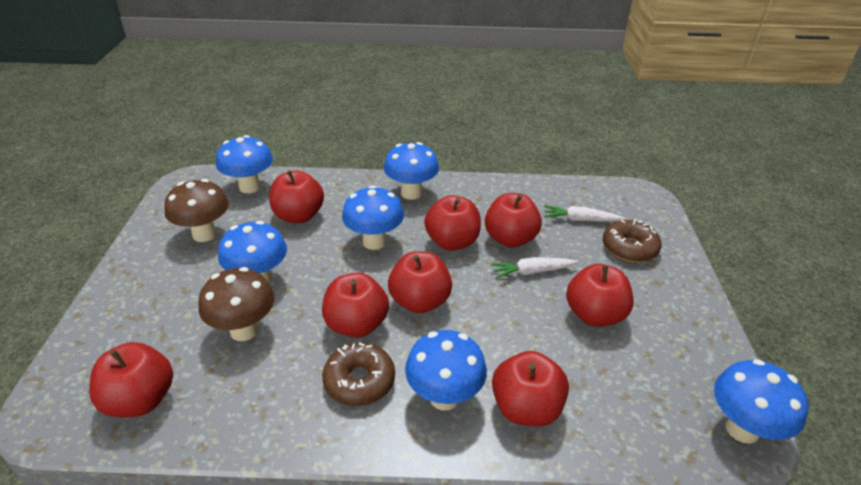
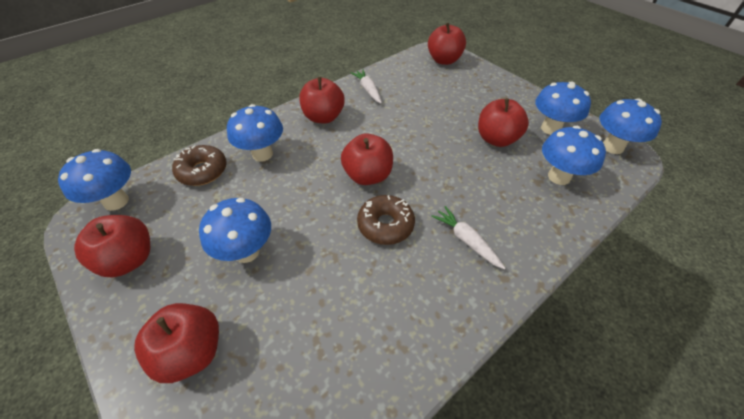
brown mushroom: [164,179,229,242] [198,267,275,341] = 2 -> none = 0
red apple: [89,342,173,417] [269,170,324,223] [322,273,389,338] [388,251,452,313] [424,195,481,251] [485,193,542,248] [492,351,569,427] [566,264,634,327] = 8 -> [74,215,150,277] [134,303,219,383] [299,77,345,123] [341,133,393,185] [428,23,466,65] [478,98,529,147] = 6

